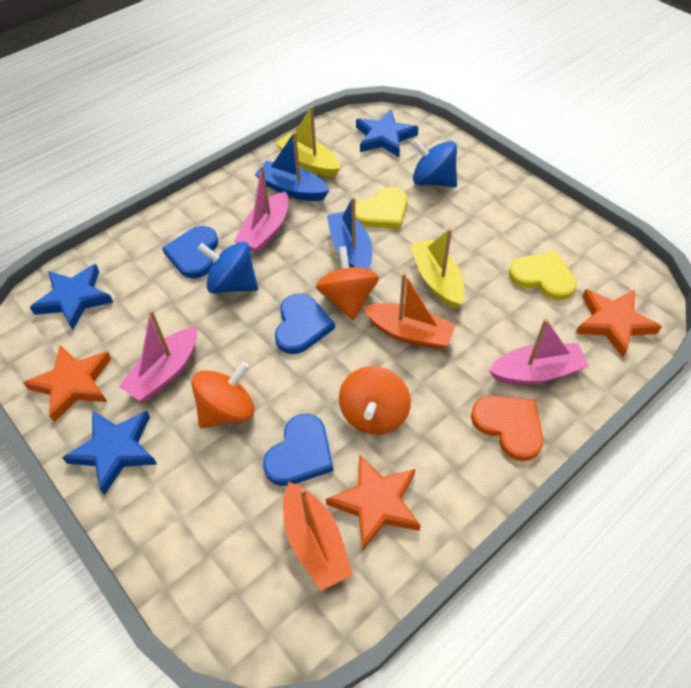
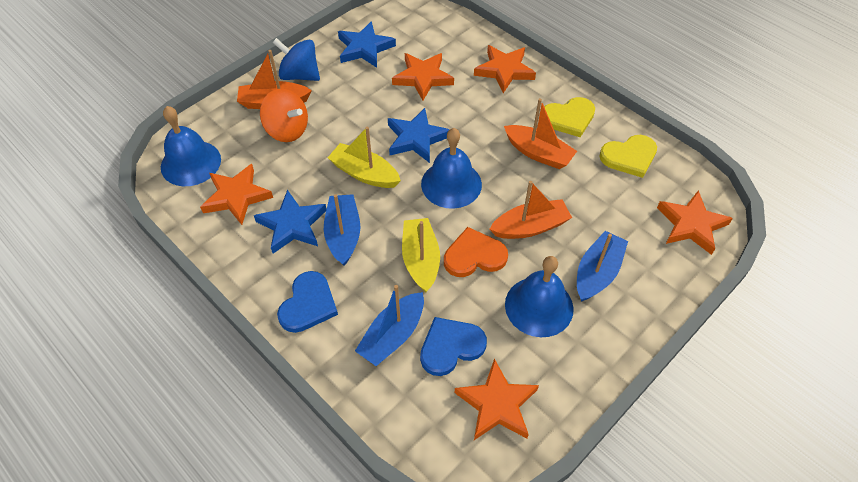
blue bell: none = 0 -> [161,106,221,186] [421,128,482,209] [505,256,573,337] = 3
blue boat: [255,132,330,201] [327,197,372,269] = 2 -> [324,194,360,266] [355,285,424,366] [577,231,628,302] = 3
blue heart: [162,226,218,279] [263,414,333,486] [275,293,335,354] = 3 -> [277,271,338,333] [420,317,487,376] = 2
blue spinning top: [197,242,258,294] [411,138,457,187] = 2 -> [272,38,320,81] = 1
orange boat: [283,482,353,591] [363,273,456,350] = 2 -> [237,50,312,109] [490,181,572,239] [504,98,577,169] = 3
orange spinning top: [191,362,254,429] [316,246,379,320] [339,366,411,435] = 3 -> [260,89,308,142] = 1
orange star: [23,345,111,423] [326,454,421,550] [575,289,662,358] = 3 -> [200,164,273,225] [392,53,454,100] [455,359,539,440] [474,45,536,93] [657,190,733,255] = 5
pink boat: [119,310,197,401] [234,165,289,253] [488,319,589,384] = 3 -> none = 0

